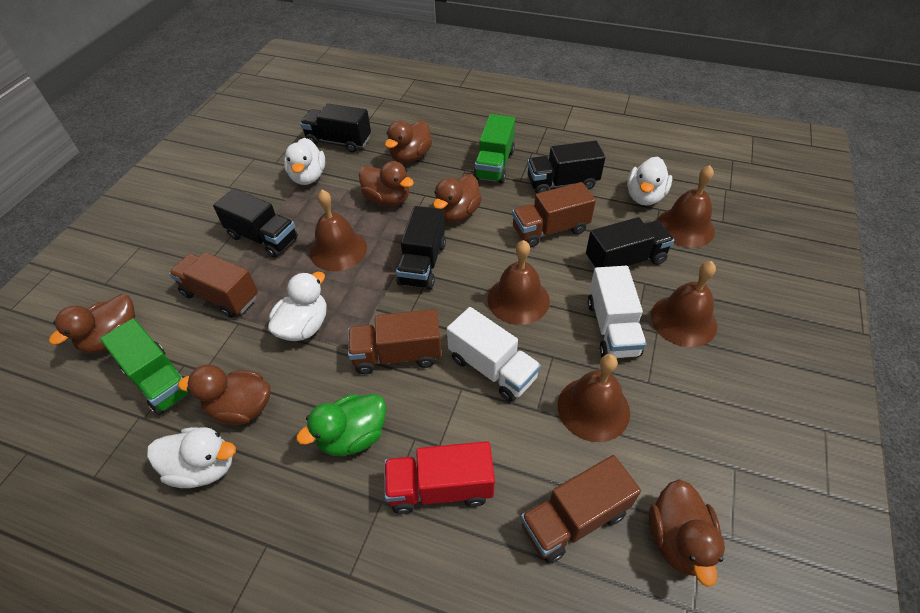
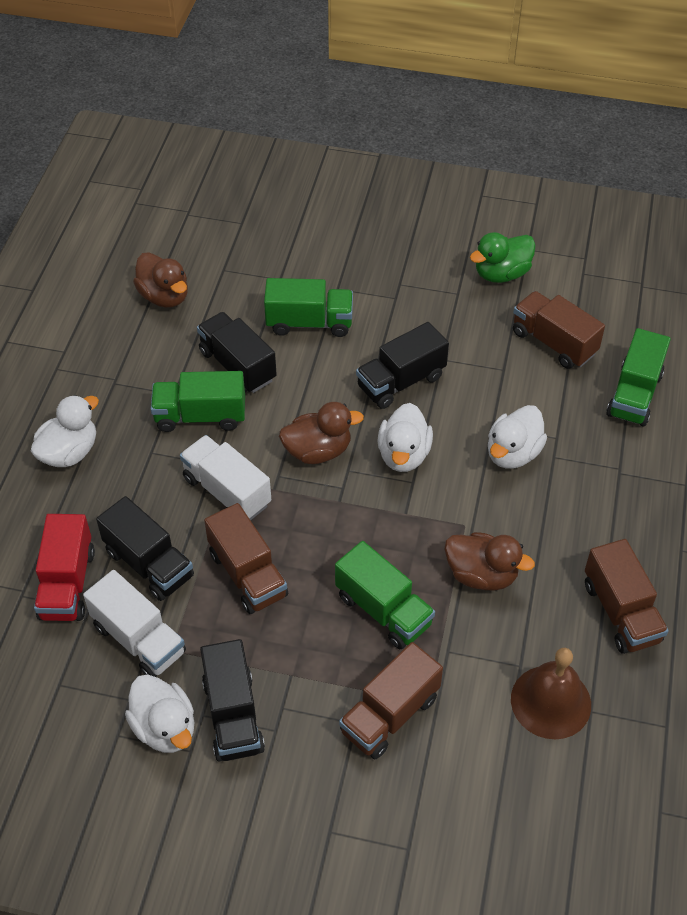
black truck: [213,188,298,258] [300,103,371,153] [396,206,446,289] [527,141,605,194] [586,217,674,269] = 5 -> [96,496,194,601] [197,312,277,393] [200,639,265,761] [356,322,449,409] = 4
brown bell: [310,190,367,271] [488,240,550,325] [558,354,630,442] [651,261,717,347] [657,165,715,248] = 5 -> [511,648,591,739] = 1
brown duck: [49,294,135,353] [178,364,271,425] [359,161,414,206] [385,120,432,163] [433,174,482,222] [649,479,725,587] = 6 -> [133,252,188,308] [279,402,364,464] [444,532,535,591] = 3
green truck: [100,318,190,415] [473,114,515,184] = 2 -> [151,371,245,432] [264,278,353,337] [335,541,435,649] [606,328,671,426] = 4

